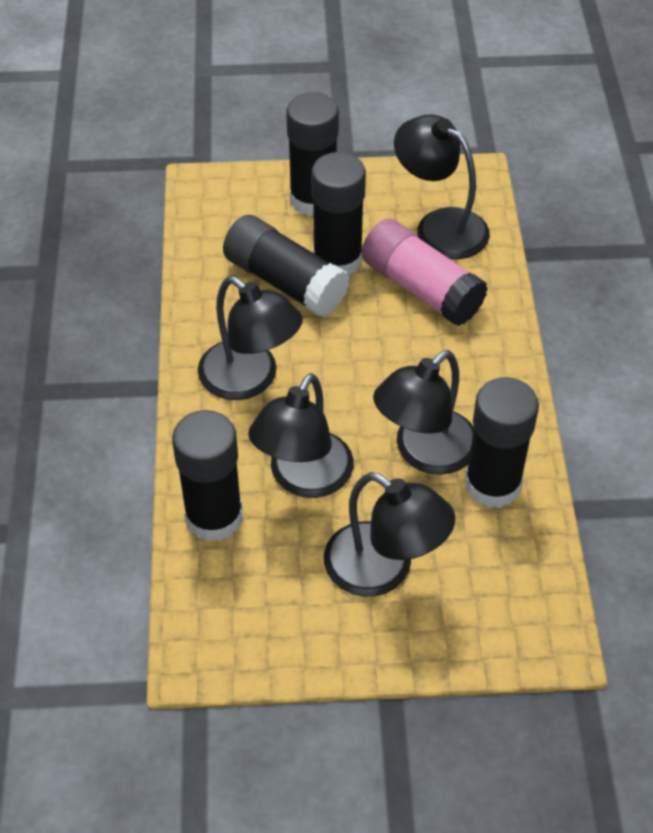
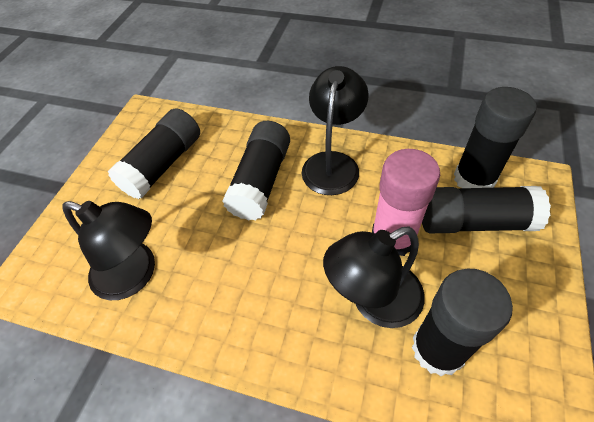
black lamp: [198,276,303,400] [248,373,354,498] [324,472,455,597] [373,350,474,475] [394,114,490,259] = 5 -> [62,201,155,300] [302,66,369,195] [323,226,425,328] = 3

